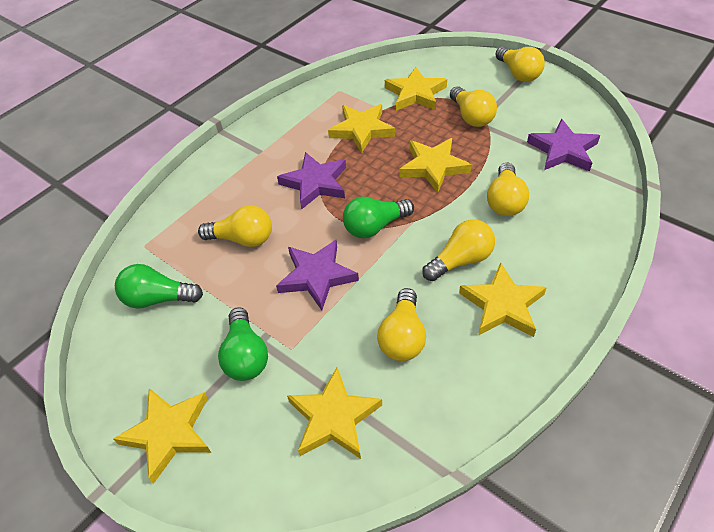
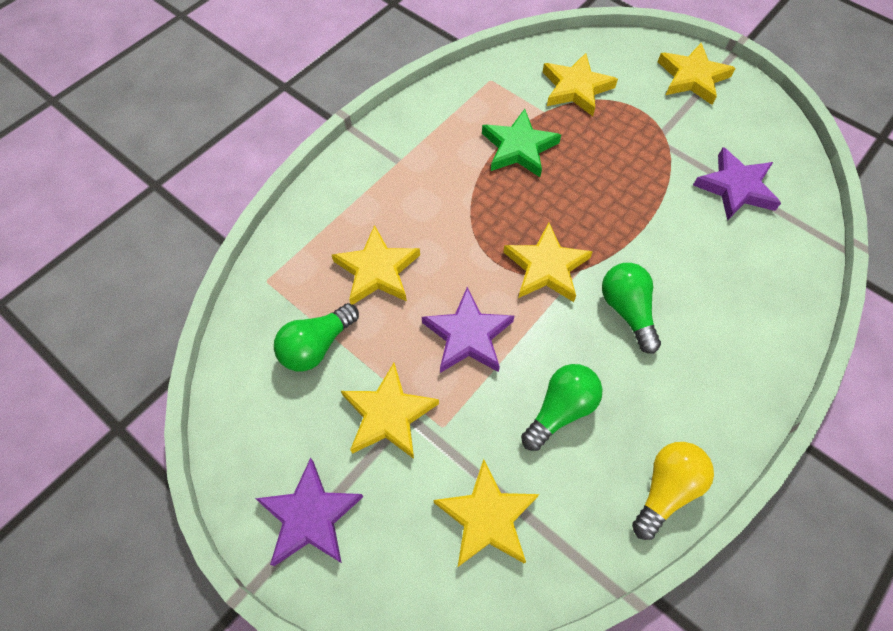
green star: none = 0 -> [482,109,561,177] = 1
yellow light bulb: [198,205,272,247] [377,288,426,361] [422,219,495,281] [450,86,497,127] [487,163,529,216] [495,46,545,82] = 6 -> [632,442,714,540] = 1

